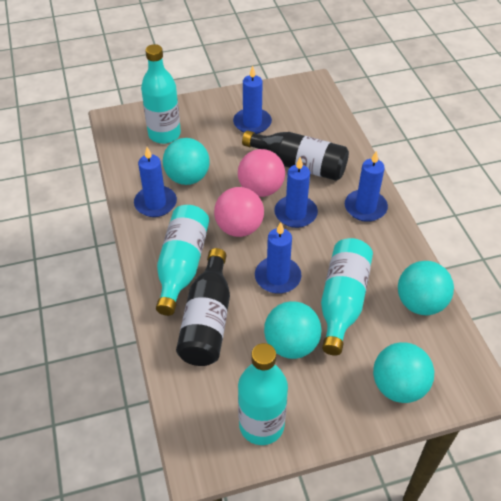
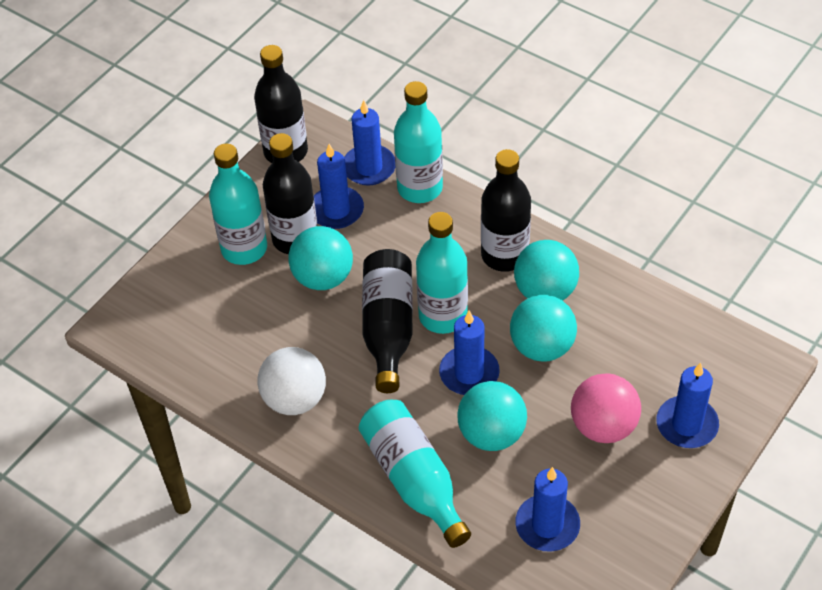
black bottle: [176,248,230,366] [242,130,349,181] = 2 -> [254,45,308,163] [263,133,317,254] [362,249,413,393] [481,149,531,272] = 4
pink ball: [214,187,264,237] [238,149,285,197] = 2 -> [571,373,641,443] = 1
white ball: none = 0 -> [257,347,326,415] = 1

